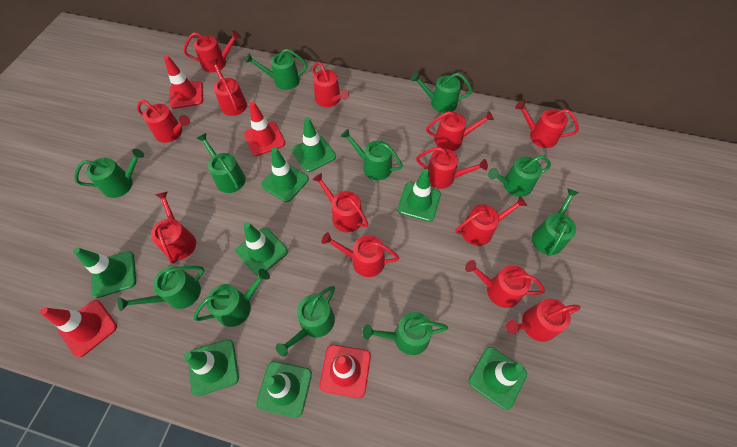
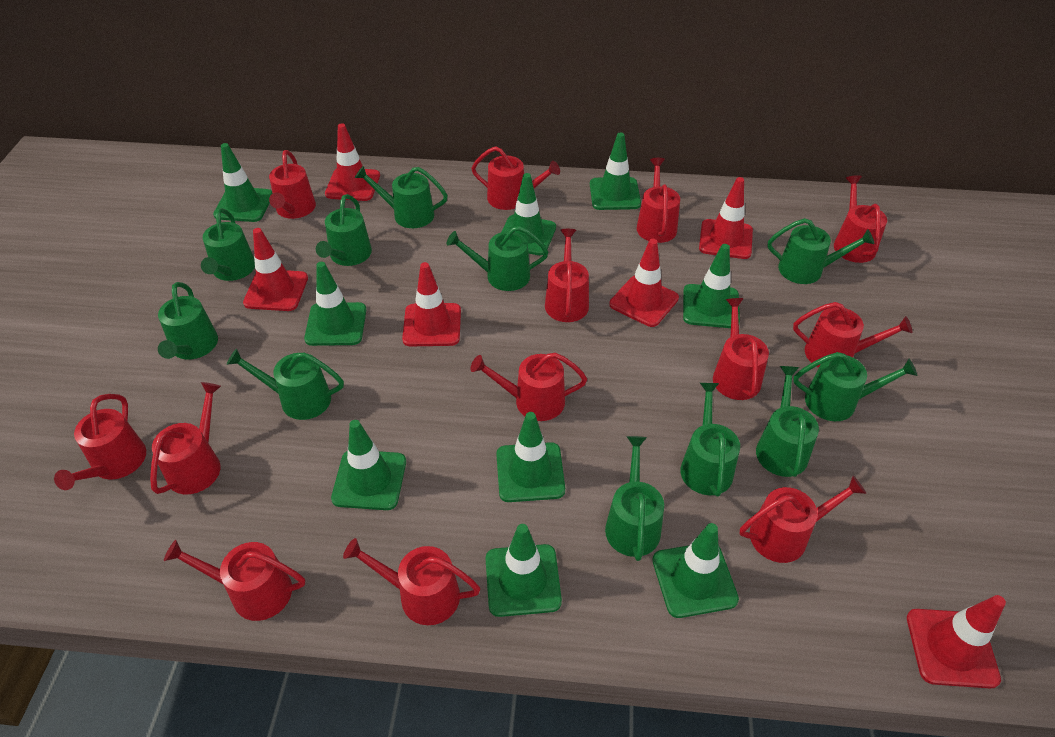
green traffic cone: [73,247,136,298] [184,339,239,396] [236,222,288,276] [256,361,312,418] [261,147,309,202] [292,117,336,172] [397,169,441,222] [469,347,527,410] = 8 -> [213,143,273,222] [304,262,366,346] [331,420,406,510] [485,524,562,617] [496,412,565,502] [502,173,556,255] [590,132,641,210] [652,523,739,618] [683,244,740,328] = 9
red traffic cone: [40,300,117,357] [164,55,203,109] [244,101,285,156] [320,345,371,398] = 4 -> [243,228,308,311] [325,123,380,201] [402,262,461,346] [609,239,679,327] [699,177,753,259] [907,595,1006,688] = 6

